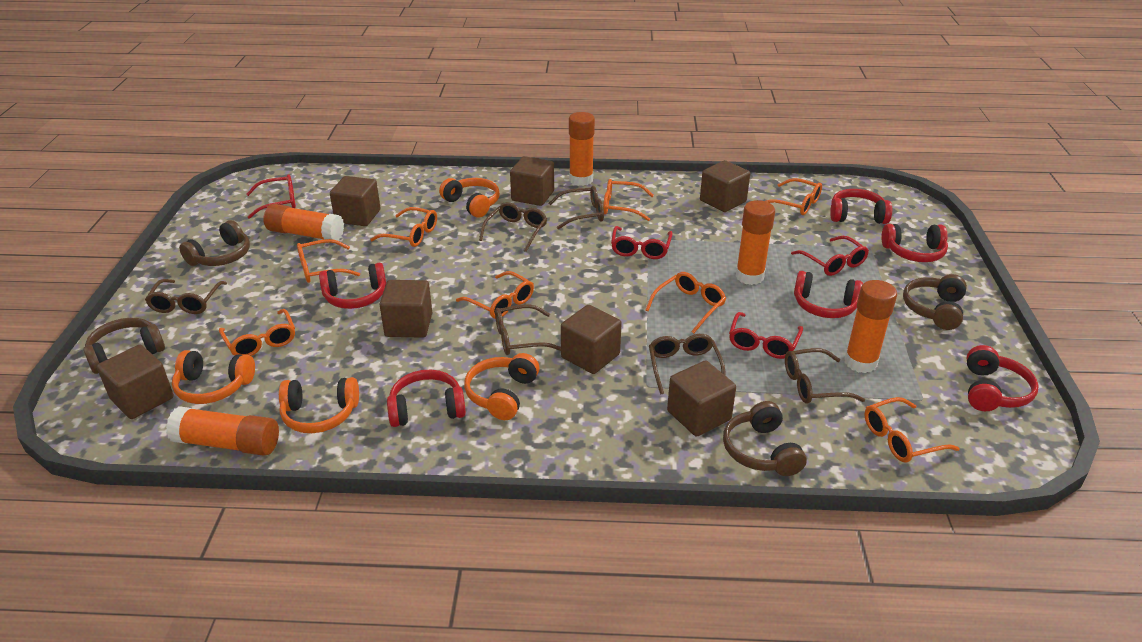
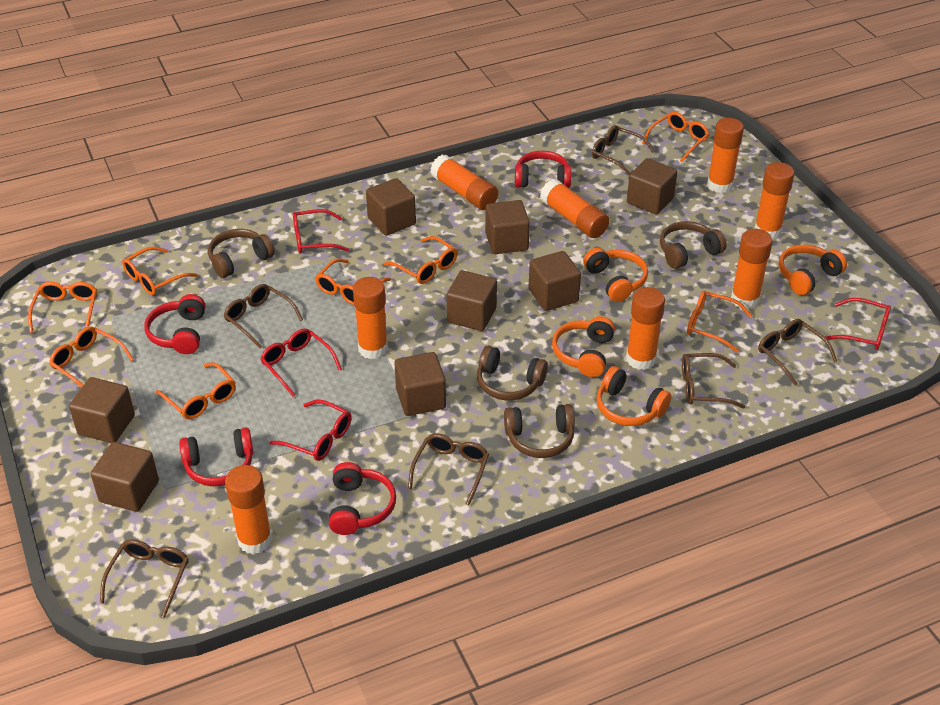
brown cube: [97,345,174,419] [330,176,380,226] [379,280,432,338] [510,156,554,206] [561,305,622,374] [667,360,736,436] [700,160,750,212] = 7 -> [69,377,135,443] [90,442,159,512] [366,178,416,236] [394,352,446,416] [447,270,497,331] [485,200,530,254] [529,251,581,311] [627,158,677,215] = 8
orange glue stick: [166,406,279,456] [263,204,344,241] [569,112,595,186] [736,200,775,285] [844,280,897,373] = 5 -> [225,465,272,554] [353,277,388,359] [430,154,498,210] [540,179,609,238] [626,287,665,370] [707,118,744,193] [731,229,773,309] [754,162,794,240] = 8
red headphones: [319,263,386,309] [387,370,466,427] [794,271,863,318] [830,189,892,224] [881,224,948,262] [967,345,1039,411] = 6 -> [144,294,205,354] [179,427,253,486] [329,462,396,535] [515,151,571,188] = 4

